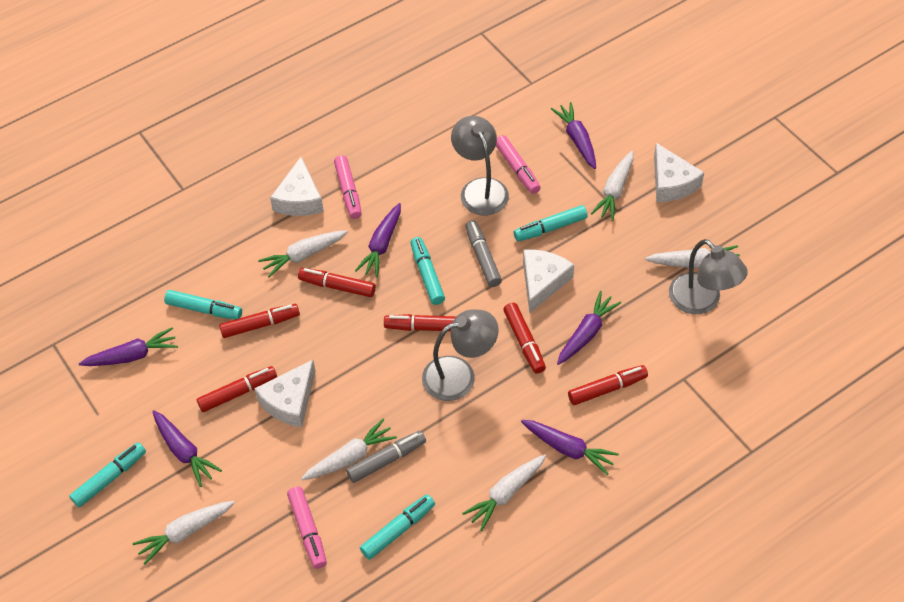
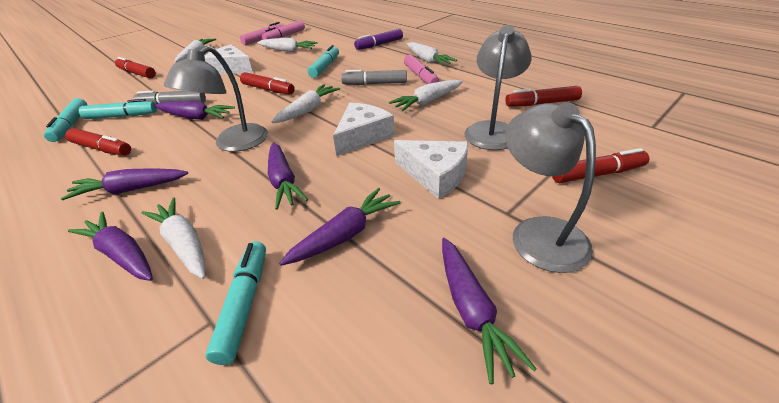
purple marker: none = 0 -> [354,29,403,50] = 1
red marker: [197,366,277,412] [219,304,300,338] [298,268,376,297] [384,314,457,331] [503,303,546,374] [568,365,648,405] = 6 -> [65,128,131,156] [115,57,156,78] [240,72,295,94] [505,86,582,107] [552,148,649,183] = 5
turquoise marker: [69,442,146,507] [164,290,242,320] [360,494,435,560] [411,237,445,305] [514,205,588,242] = 5 -> [44,98,87,142] [79,99,157,119] [205,241,266,365] [308,45,339,78] = 4
white cheese: [254,360,316,427] [270,157,324,216] [523,250,574,314] [654,143,704,202] = 4 -> [204,44,253,74] [333,103,395,156] [394,140,469,199] = 3

